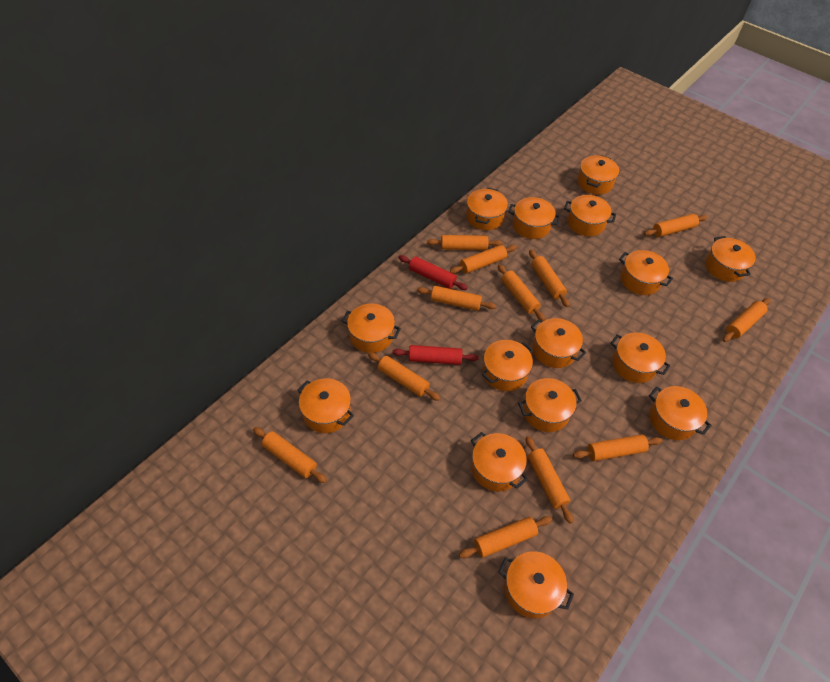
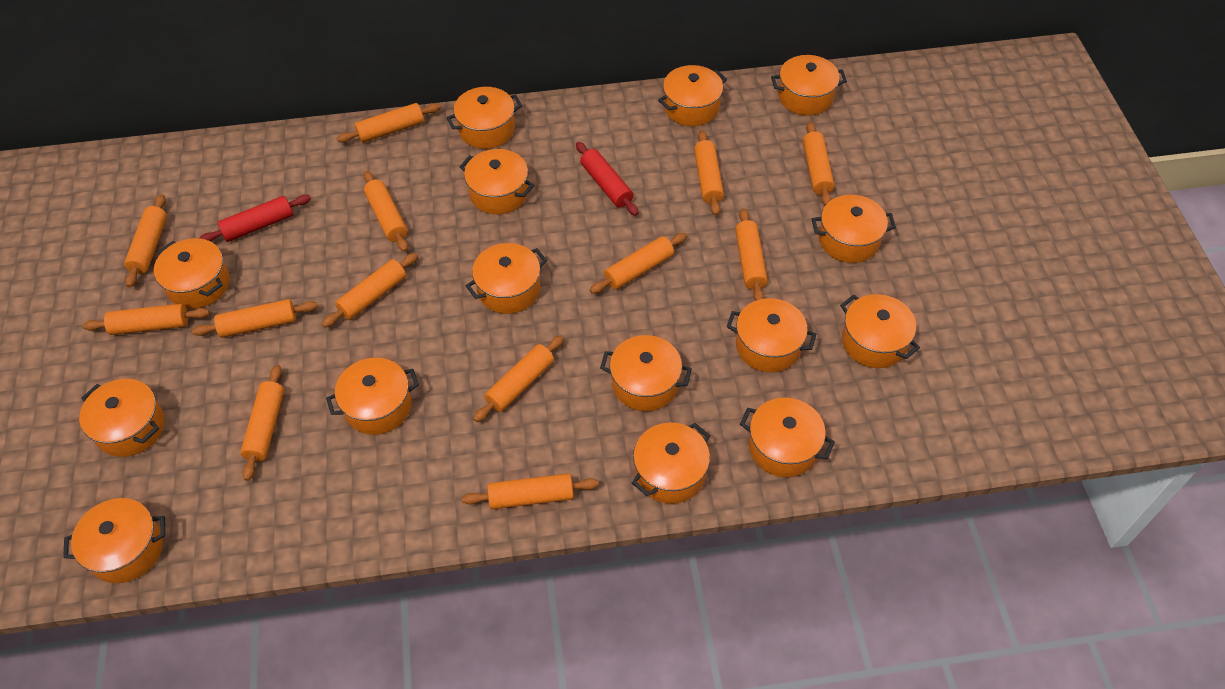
orange rolling pin: [253,427,327,483] [368,352,440,401] [417,286,496,311] [427,235,502,250] [450,245,517,274] [459,516,552,558] [498,264,545,321] [526,436,573,524] [529,250,570,307] [573,434,662,461] [644,214,707,237] [723,298,770,342] = 12 -> [83,304,210,335] [124,194,167,288] [192,299,318,338] [240,365,284,481] [322,253,418,327] [337,103,441,143] [364,171,408,252] [462,473,599,509] [473,335,564,422] [590,233,687,294] [694,130,724,216] [735,208,768,301] [803,122,834,206] = 13

